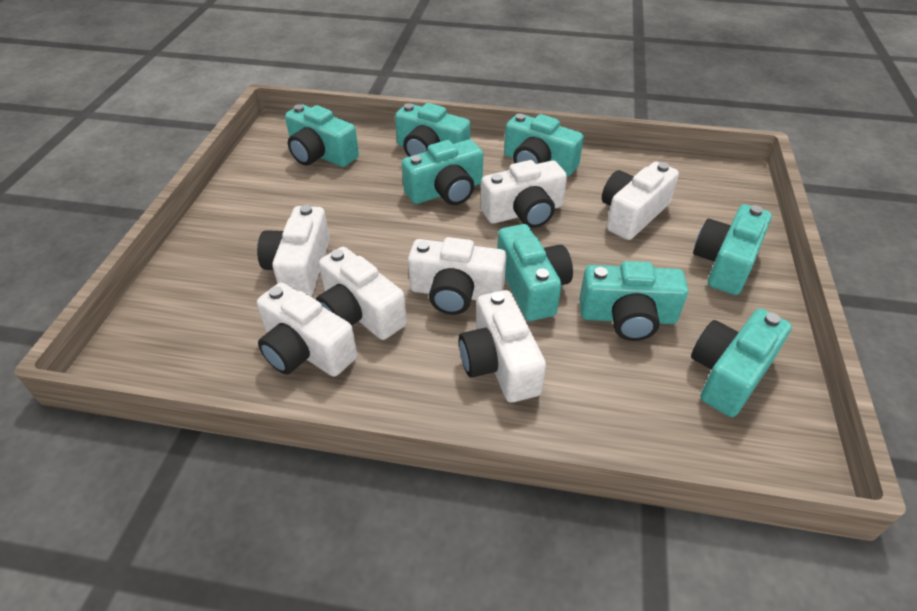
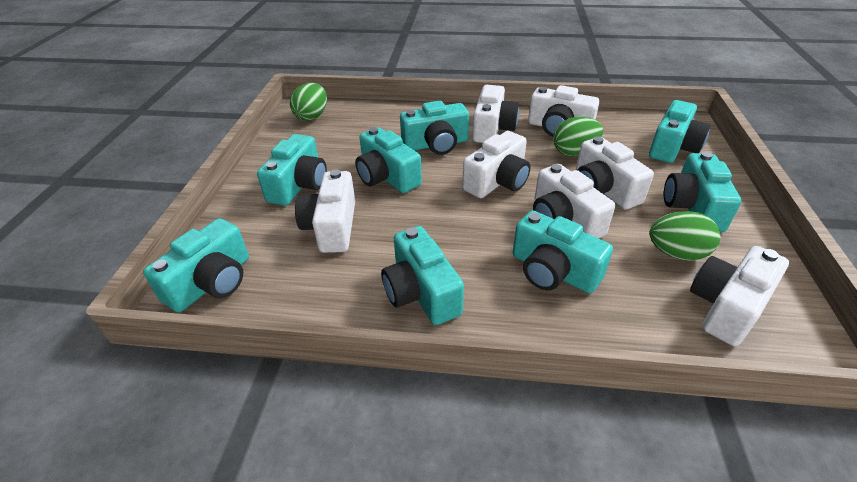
green egg: none = 0 -> [290,83,327,121] [553,117,603,156] [649,211,721,261] = 3

